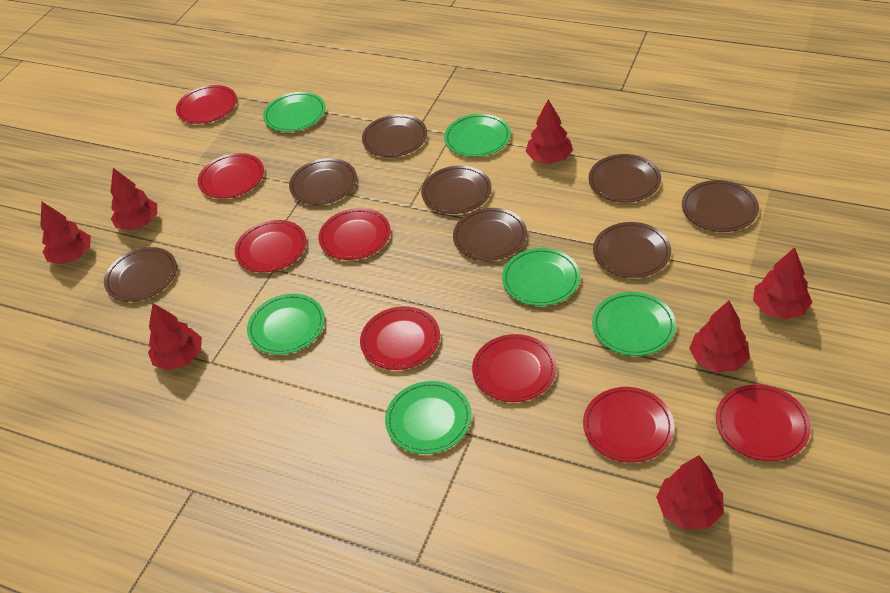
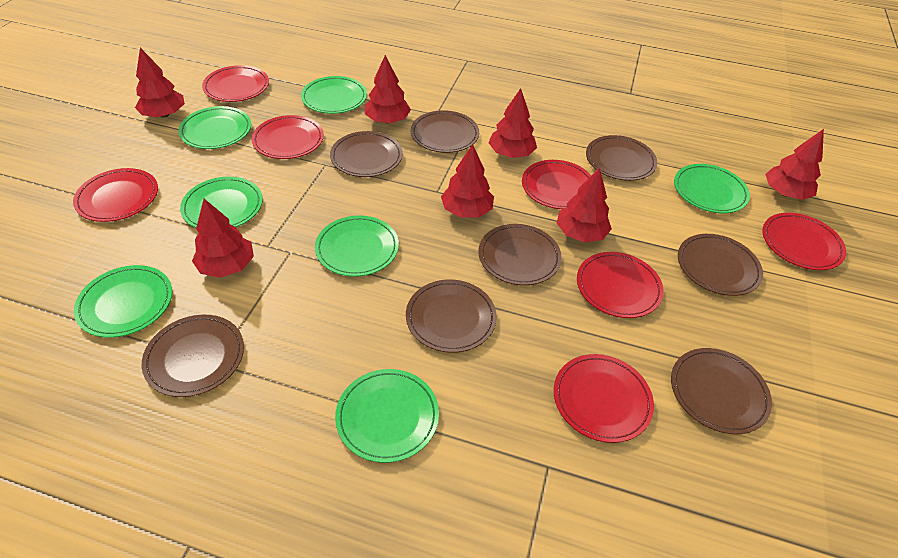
green plate: [247,294,325,355] [263,92,326,132] [385,381,472,454] [444,114,511,157] [502,248,580,306] [592,292,676,356] = 6 -> [74,265,172,338] [178,106,251,149] [180,177,263,228] [301,76,367,114] [315,216,399,277] [335,369,439,463] [674,164,750,213] = 7
red plate: [176,85,237,124] [198,153,264,198] [235,220,307,272] [319,208,391,260] [360,306,440,370] [472,334,556,402] [583,387,674,463] [716,384,811,461] = 8 -> [73,168,158,222] [202,65,269,102] [252,115,324,159] [522,160,591,209] [554,354,654,443] [577,252,664,318] [762,213,846,270] = 7

